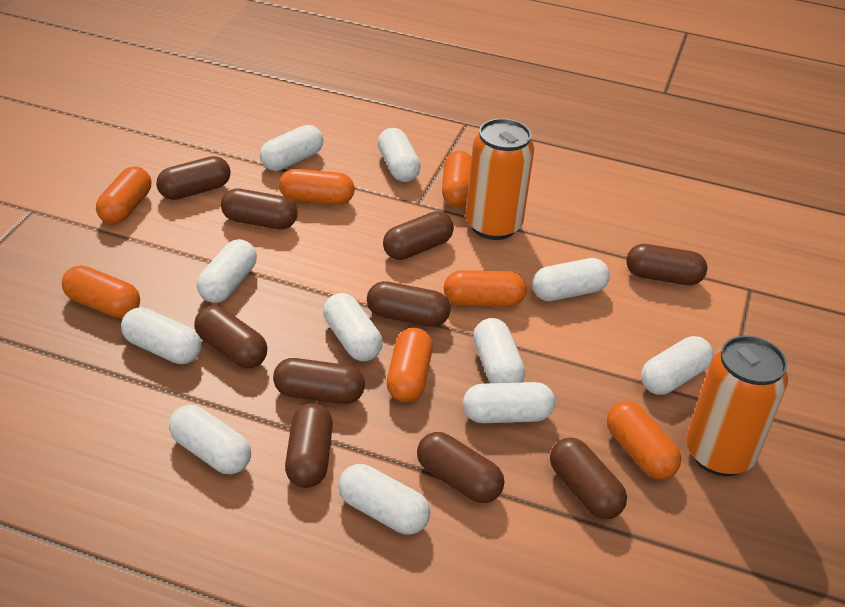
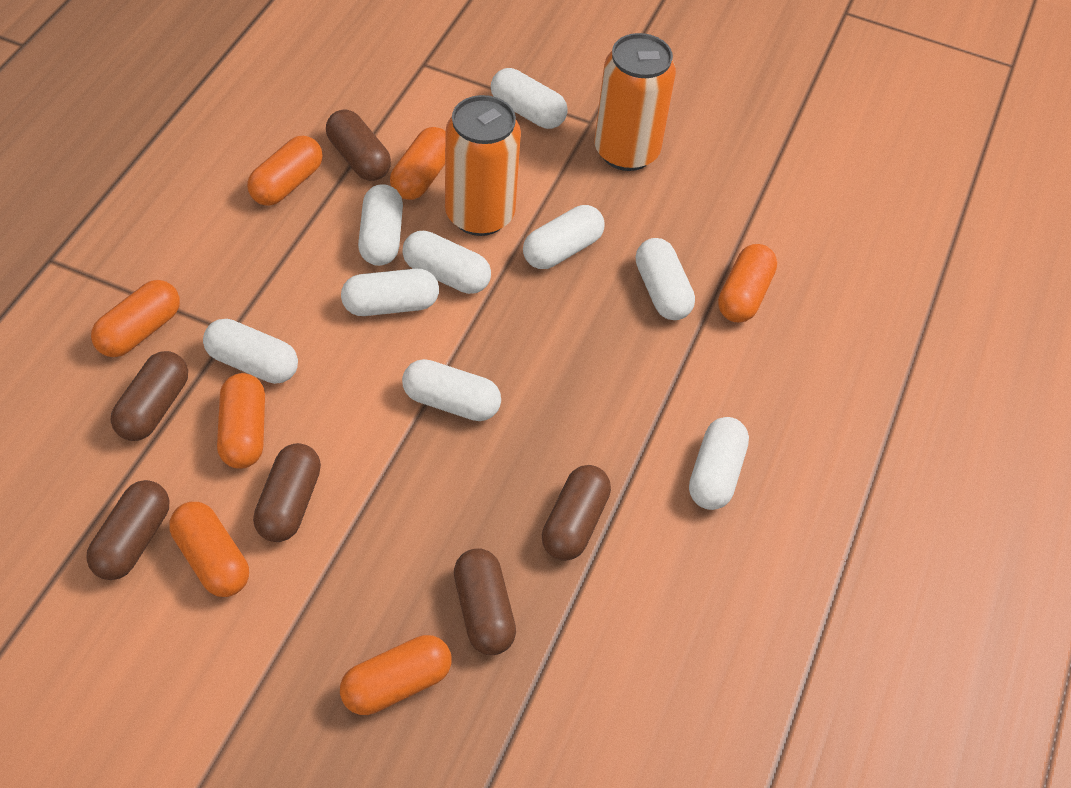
brown capsule: [156,156,230,200] [194,306,267,368] [221,189,298,229] [273,358,365,404] [285,403,333,488] [367,281,451,327] [383,211,454,260] [417,432,504,503] [550,438,627,519] [626,244,707,285] = 10 -> [86,480,169,580] [111,351,188,441] [253,443,321,542] [326,110,391,181] [454,548,516,655] [542,465,611,561] = 6
white capsule: [121,307,202,364] [169,405,251,474] [197,239,257,303] [260,125,323,171] [323,293,383,361] [338,464,430,535] [378,128,421,182] [463,382,555,423] [473,318,525,383] [532,258,610,301] [641,336,713,395] = 11 -> [203,319,298,384] [341,269,439,316] [358,184,403,266] [402,231,491,294] [402,359,501,421] [491,68,568,129] [523,205,605,269] [636,238,695,320] [689,417,749,510] = 9

